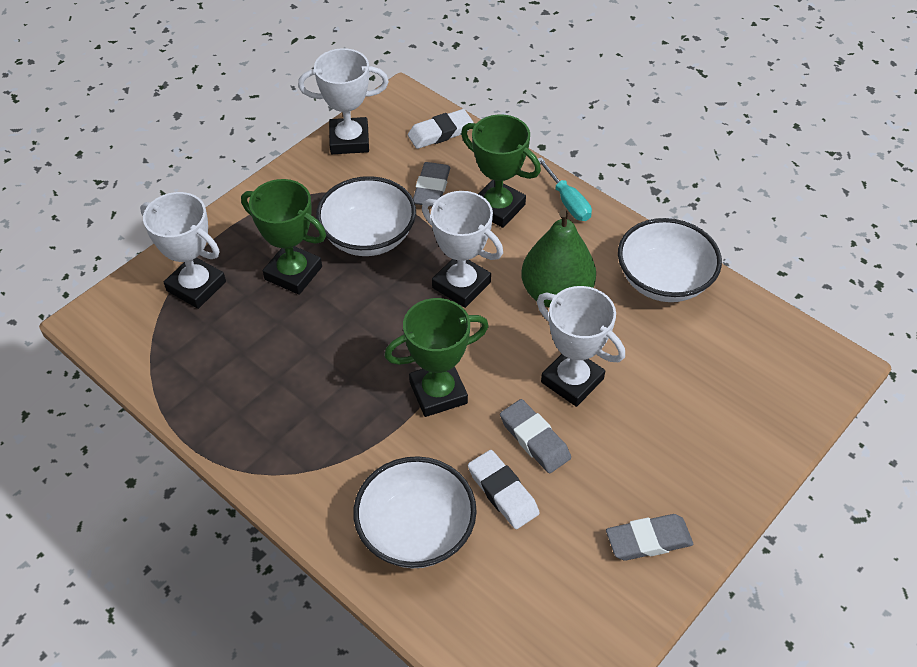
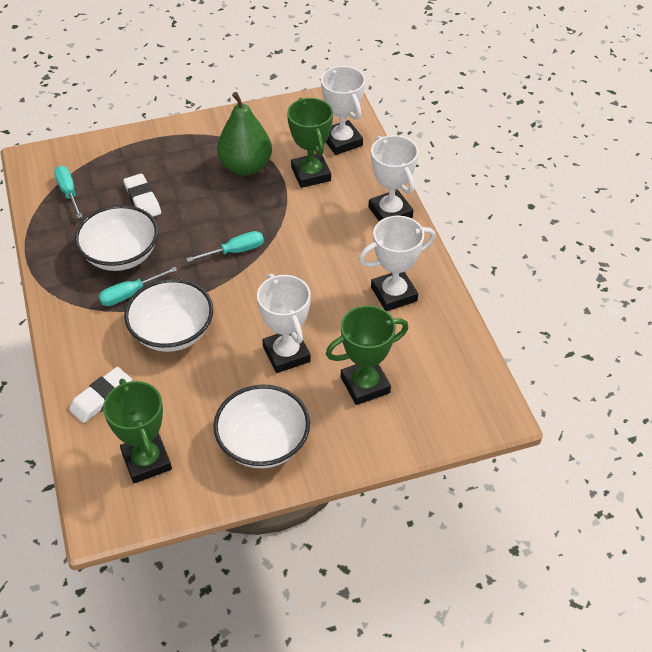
grey eraser: [413,162,450,207] [500,399,571,473] [606,514,693,561] = 3 -> none = 0
turquoise screwdriver: [538,157,592,221] = 1 -> [54,166,83,219] [99,267,177,306] [186,231,264,262] = 3

